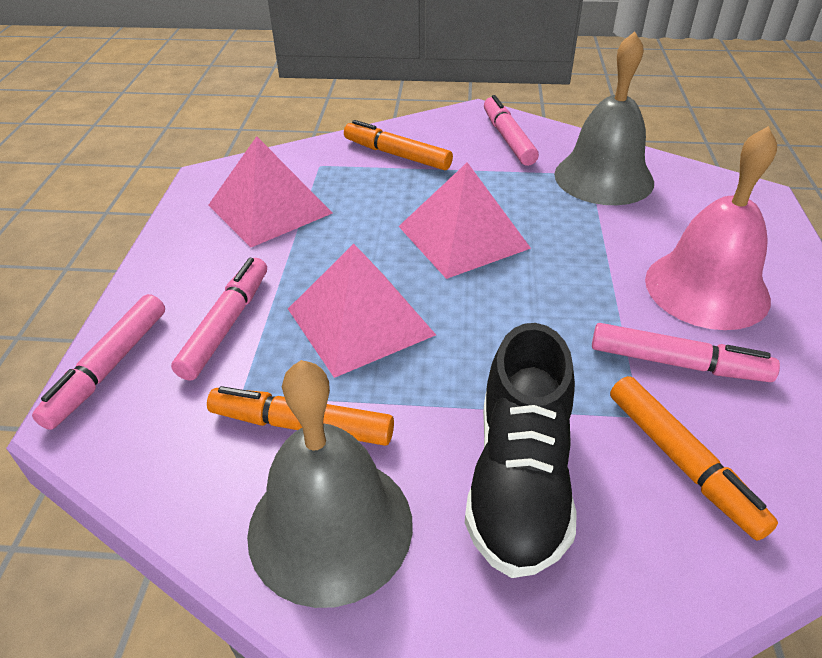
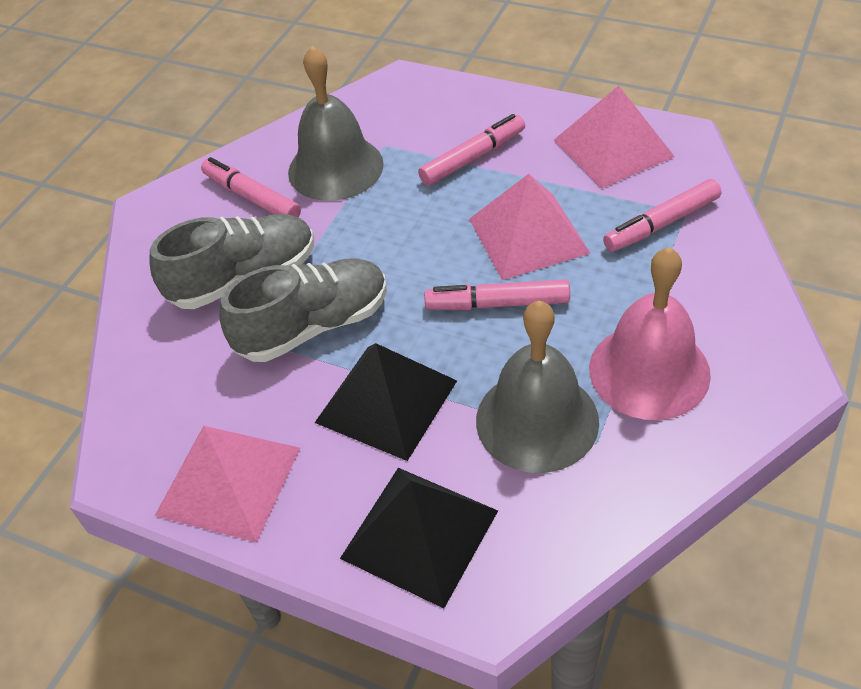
black pyramid: none = 0 -> [315,343,457,461] [340,468,498,609] = 2
black shoe: [465,323,577,578] = 1 -> none = 0
grey shoe: none = 0 -> [149,214,314,309] [219,258,387,362] = 2
orange marker: [207,386,394,446] [344,120,453,170] [610,376,778,541] = 3 -> none = 0

